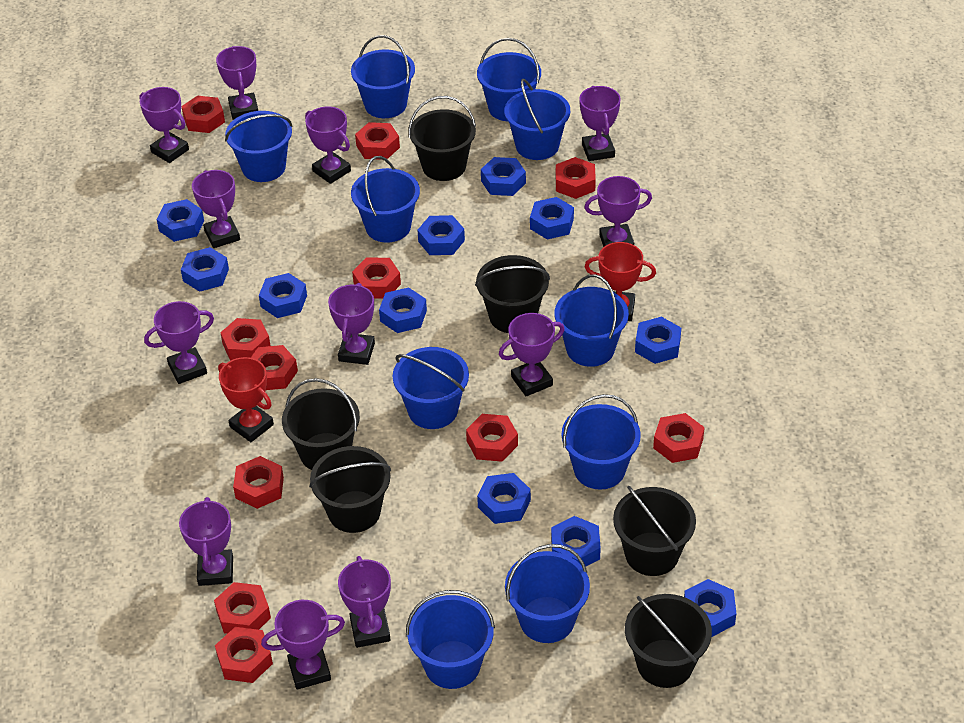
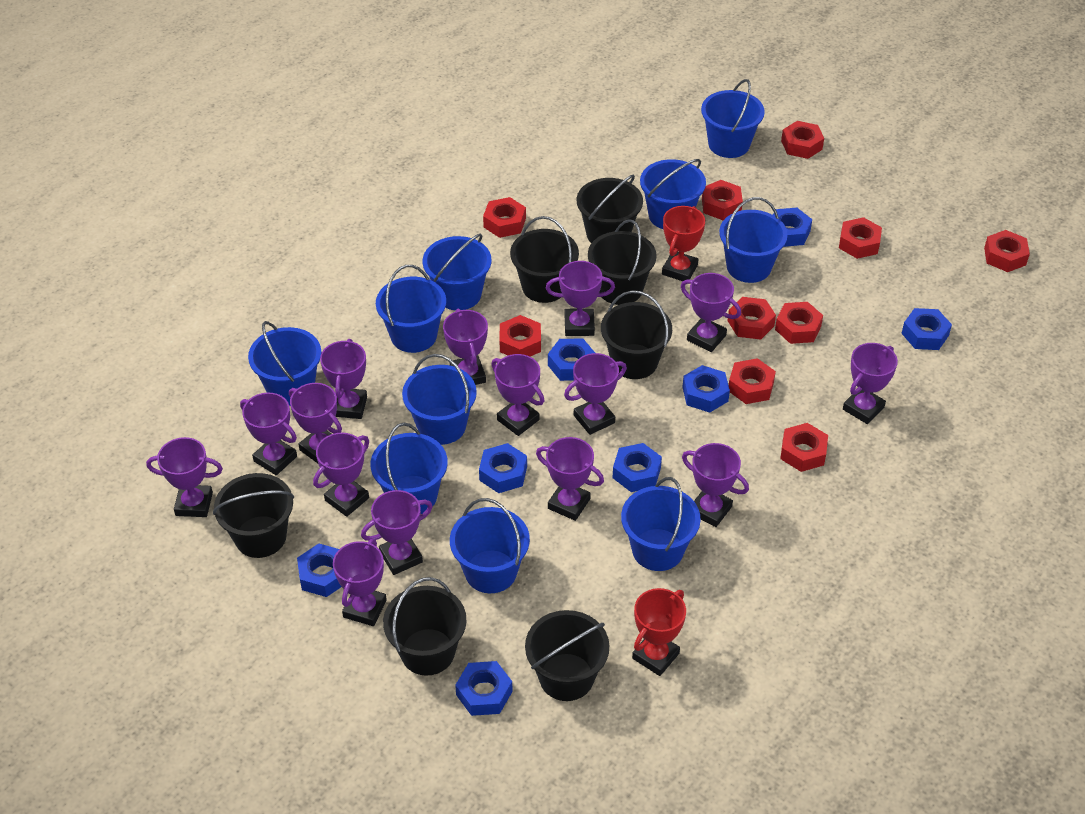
black bucket: [282,378,360,470] [309,446,391,533] [408,96,476,181] [475,255,550,333] [613,486,696,576] [625,594,712,688] = 6 -> [213,473,294,558] [383,577,467,676] [510,216,579,303] [525,610,609,701] [577,174,643,243] [588,219,657,305] [601,290,672,379] = 7
blue nut: [157,199,204,242] [181,247,229,292] [259,273,307,318] [379,287,427,333] [417,215,465,255] [477,473,531,524] [481,157,526,196] [530,197,574,239] [551,516,601,567] [635,317,681,364] [684,579,737,637] = 11 -> [297,543,341,597] [455,661,513,716] [479,443,527,493] [548,339,595,381] [613,443,662,492] [683,365,730,413] [773,208,812,247] [901,308,952,350] = 8
purple trophy: [139,87,189,163] [144,301,214,384] [179,497,233,586] [192,170,240,248] [216,46,258,120] [261,600,345,690] [305,106,351,184] [328,283,375,365] [338,556,391,648] [499,313,565,396] [579,86,621,161] [584,176,652,247] = 12 -> [146,437,223,517] [240,393,297,475] [289,383,342,463] [313,433,369,517] [320,339,367,419] [333,539,387,626] [361,490,433,575] [443,309,488,385] [491,354,544,436] [536,437,604,521] [546,261,615,336] [564,353,627,435] [681,273,741,352] [682,443,749,527] [843,343,898,424] = 15
red nut: [181,96,225,133] [214,582,271,634] [215,627,273,683] [220,318,270,361] [233,456,284,509] [251,345,298,390] [352,257,401,299] [355,122,400,160] [466,414,518,462] [556,157,596,199] [653,413,705,463] = 11 -> [483,197,526,238] [499,315,541,356] [702,180,743,220] [728,297,776,340] [729,358,776,404] [775,302,823,344] [780,423,828,472] [781,121,824,159] [839,217,882,259] [984,230,1030,272] = 10

